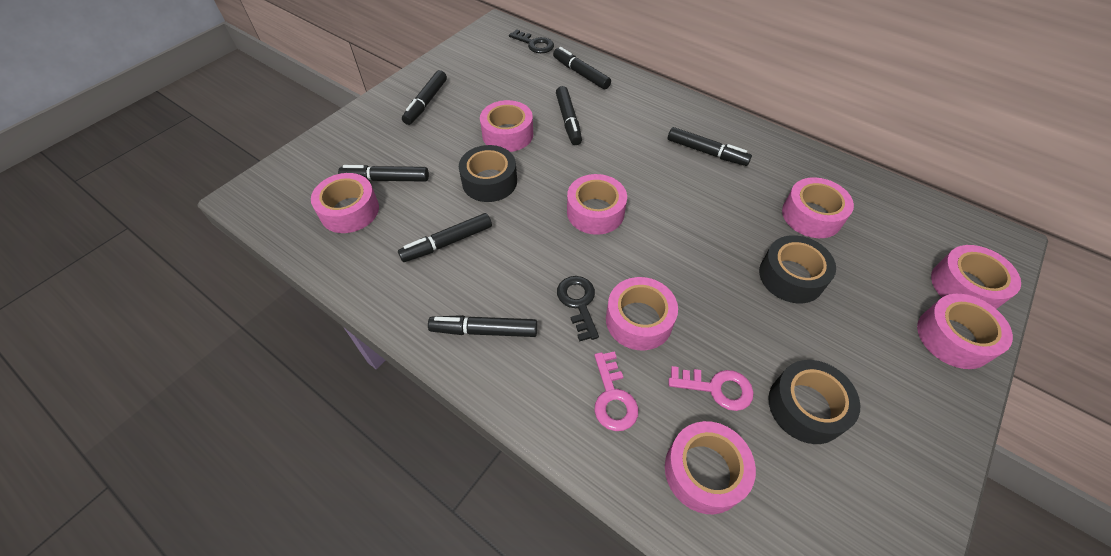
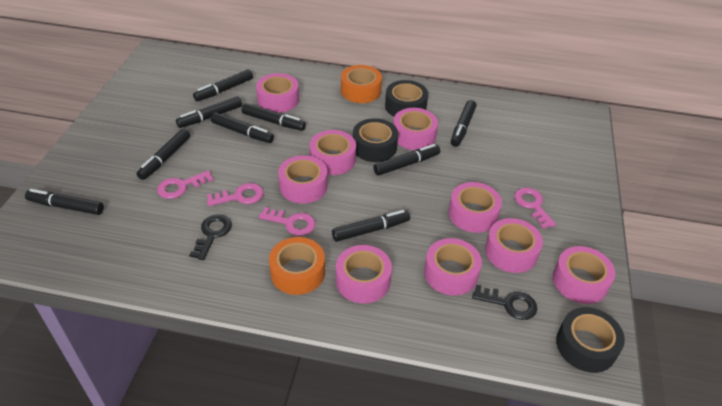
black marker: [338,165,429,182] [398,213,492,262] [402,70,447,125] [428,315,537,337] [553,47,611,89] [556,86,582,145] [668,127,752,166] = 7 -> [25,189,104,215] [136,129,190,180] [176,96,242,128] [193,69,253,101] [211,112,274,143] [242,103,306,131] [332,210,410,242] [373,144,440,176] [451,100,477,147] = 9
orange tape: none = 0 -> [269,237,325,295] [341,65,382,103] = 2
pink key: [594,351,638,431] [668,366,754,411] = 2 -> [157,171,213,199] [207,183,263,206] [259,207,316,236] [514,188,556,229] = 4
pink tape: [311,173,379,233] [480,100,533,152] [567,174,627,235] [606,277,678,350] [665,421,756,514] [782,177,854,238] [917,294,1013,369] [931,245,1021,309] = 8 -> [256,73,299,113] [278,155,327,204] [310,130,356,175] [336,245,392,303] [393,108,438,150] [424,238,482,296] [448,182,502,233] [485,218,543,273] [553,246,615,304] = 9

